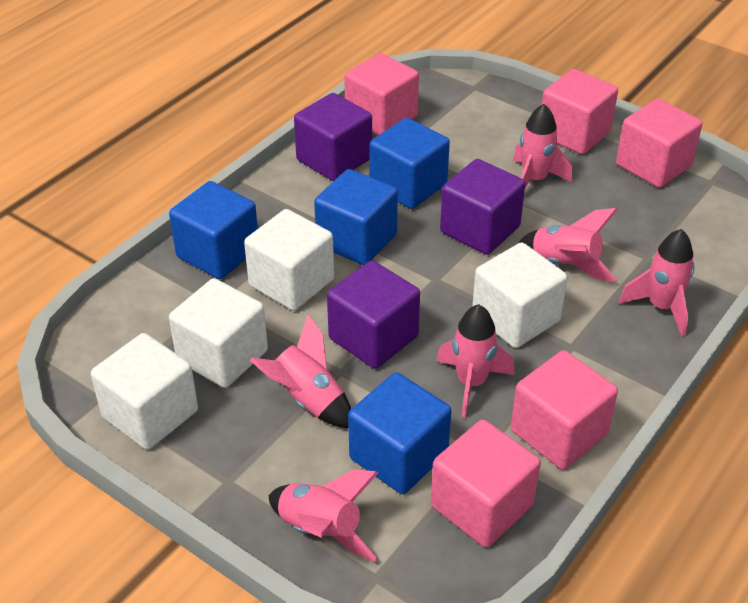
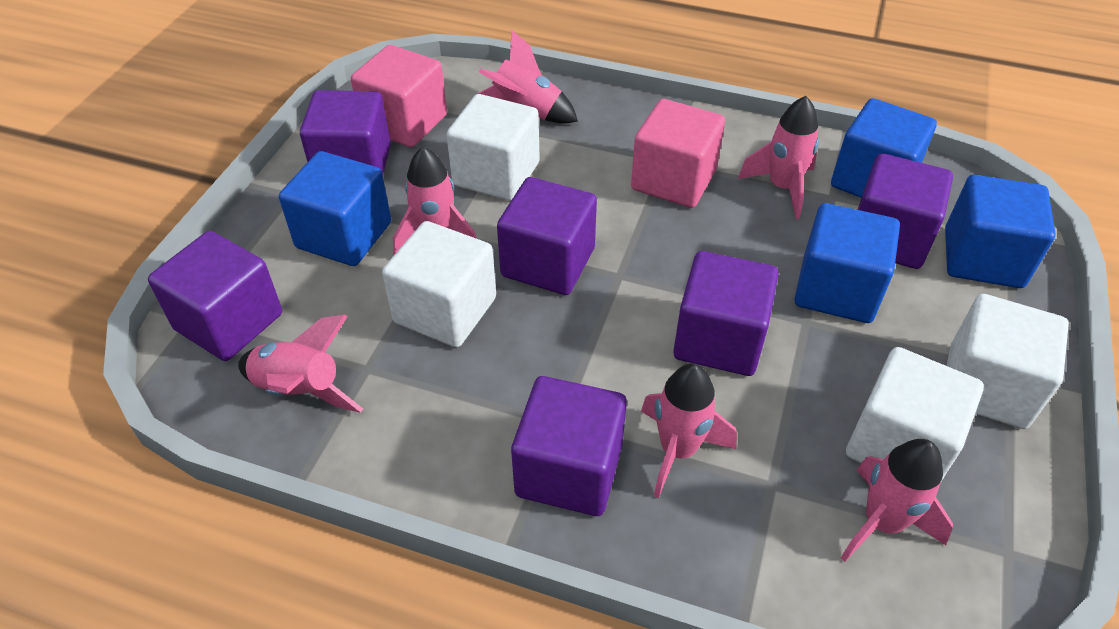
pink cube: [344,53,419,136] [431,420,541,547] [511,350,618,469] [542,69,618,154] [616,99,702,188] = 5 -> [351,45,447,147] [631,99,725,208] = 2
purple cube: [294,93,372,181] [327,261,420,369] [440,159,525,255] = 3 -> [148,231,282,361] [300,90,391,175] [497,177,597,295] [511,376,627,516] [673,251,779,376] [858,153,953,269] = 6

